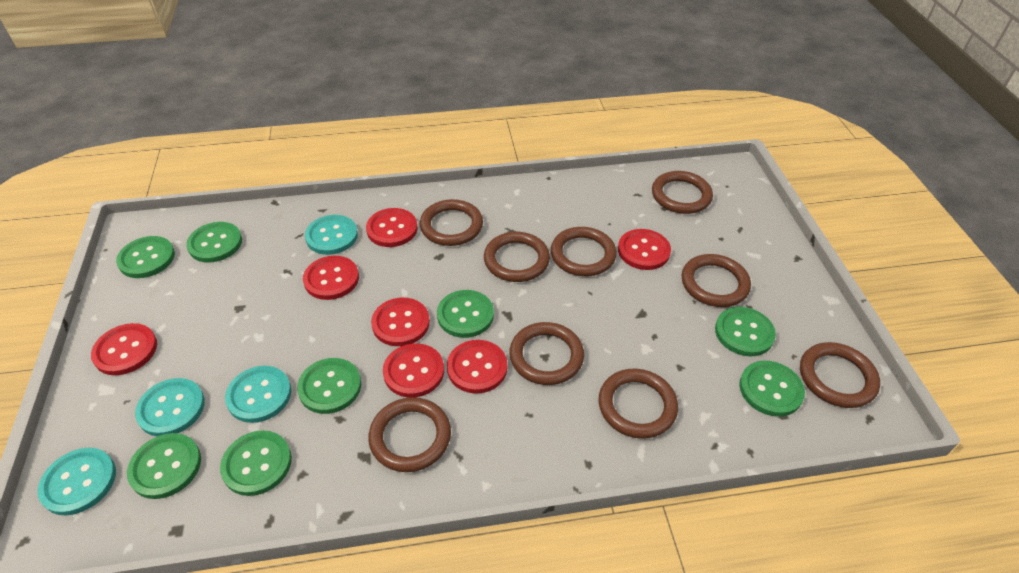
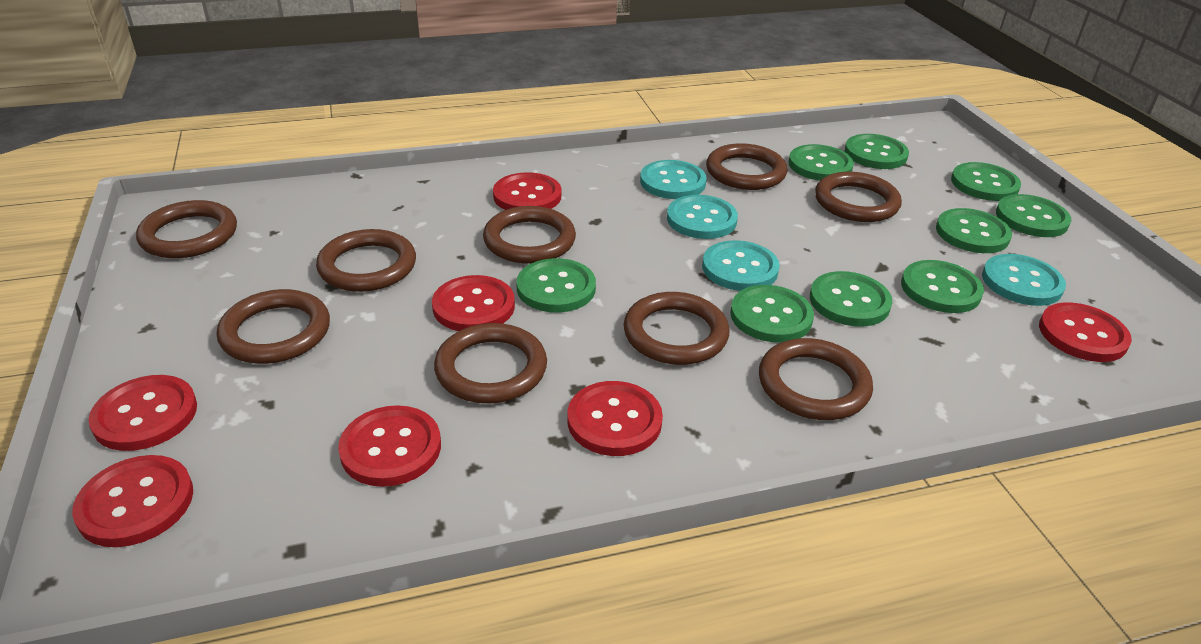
green button: [116,236,175,278] [127,433,201,499] [186,222,242,263] [220,430,292,496] [297,358,361,414] [437,290,494,338] [715,307,776,356] [739,361,805,417] = 8 -> [516,258,596,313] [730,285,814,343] [789,144,854,181] [810,271,892,327] [845,134,909,169] [901,260,984,313] [936,208,1012,253] [951,162,1021,201] [996,194,1071,237] = 9

